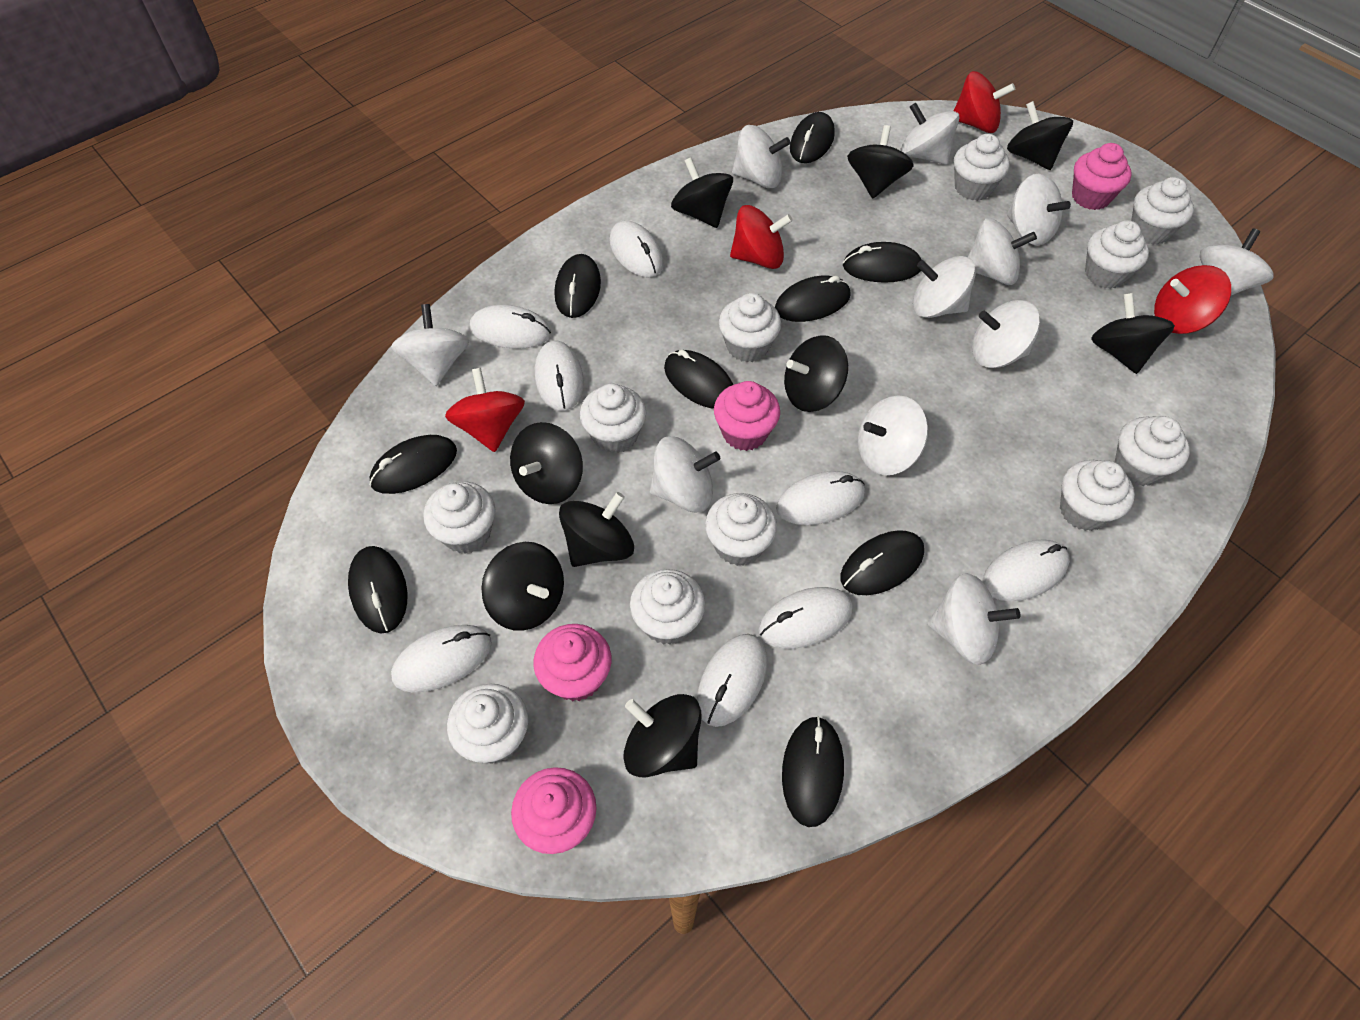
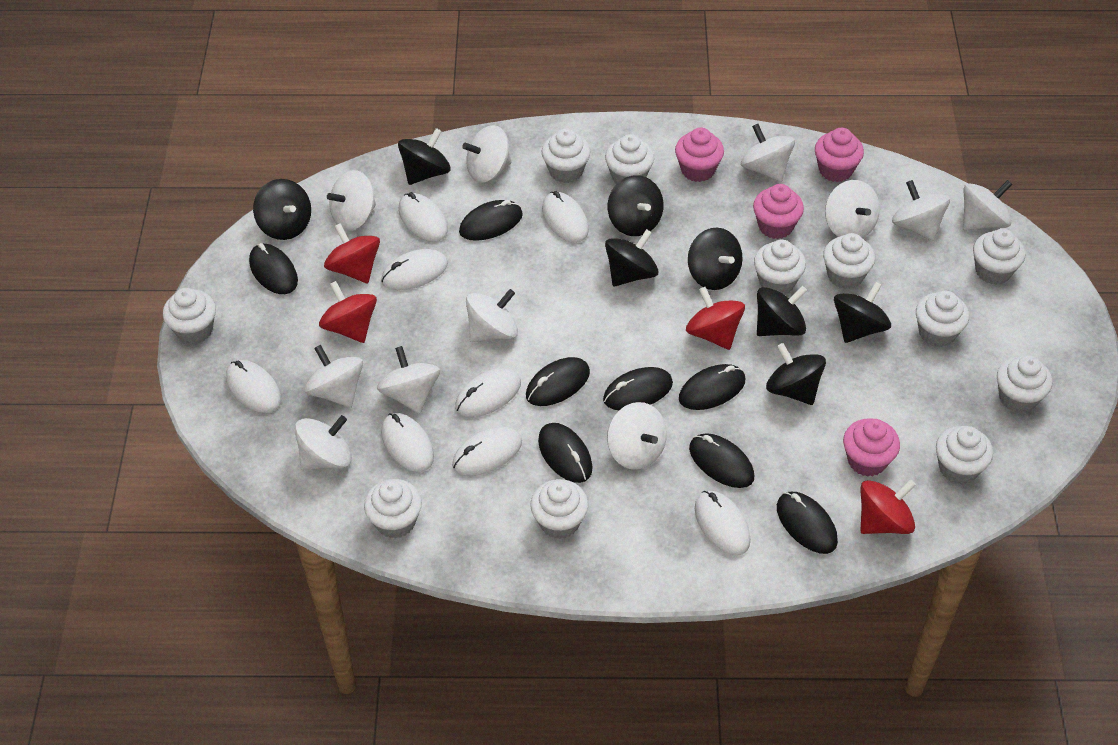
black mouse: [348,546,407,633] [369,435,457,494] [555,254,601,318] [664,350,733,409] [775,276,851,322] [782,716,844,827] [790,112,835,163] [840,530,924,595] [843,242,922,283] = 9 -> [249,243,298,294] [459,200,523,241] [526,357,590,406] [538,423,593,483] [603,367,673,410] [679,364,745,410] [689,433,754,488] [777,492,838,554] = 8
black spinning top: [481,542,564,631] [510,422,583,504] [559,492,634,567] [623,694,701,778] [671,157,733,228] [784,335,848,412] [847,125,914,198] [1007,101,1073,170] [1091,293,1175,374] = 9 -> [253,179,311,240] [398,128,451,185] [605,229,658,286] [608,175,664,236] [688,227,743,290] [757,286,807,336] [766,343,826,405] [834,282,891,343] = 8

